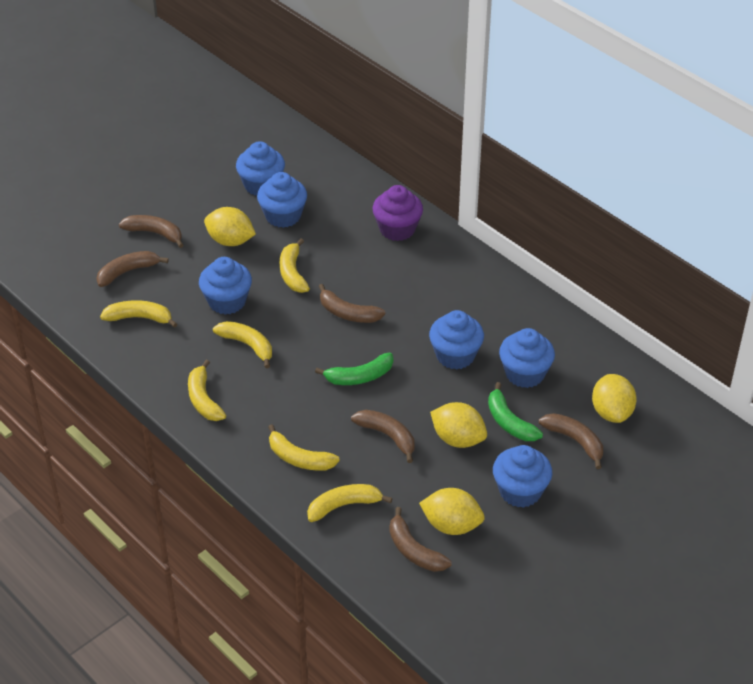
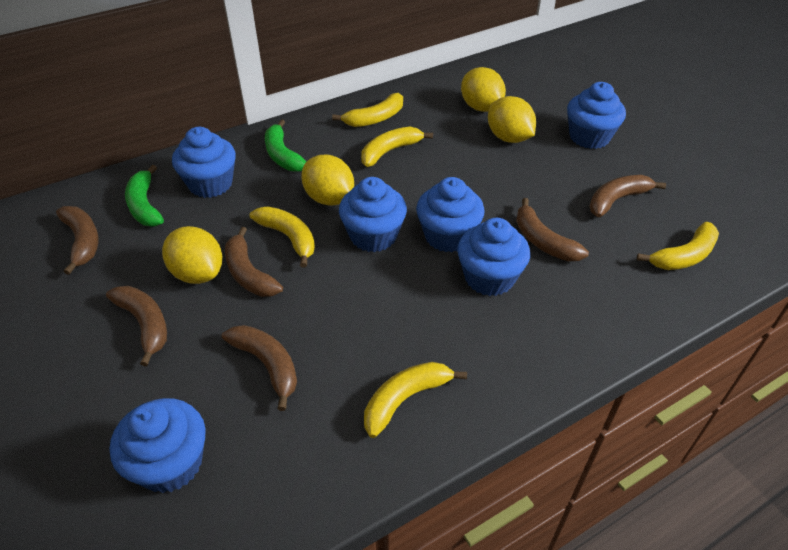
purple cupcake: [372,185,423,241] = 1 -> none = 0
yellow banana: [100,300,177,328] [188,360,226,421] [213,321,272,368] [268,424,340,471] [280,239,310,293] [307,484,393,522] = 6 -> [250,206,315,268] [332,93,403,127] [361,127,433,167] [364,362,467,438] [637,222,719,270] = 5

